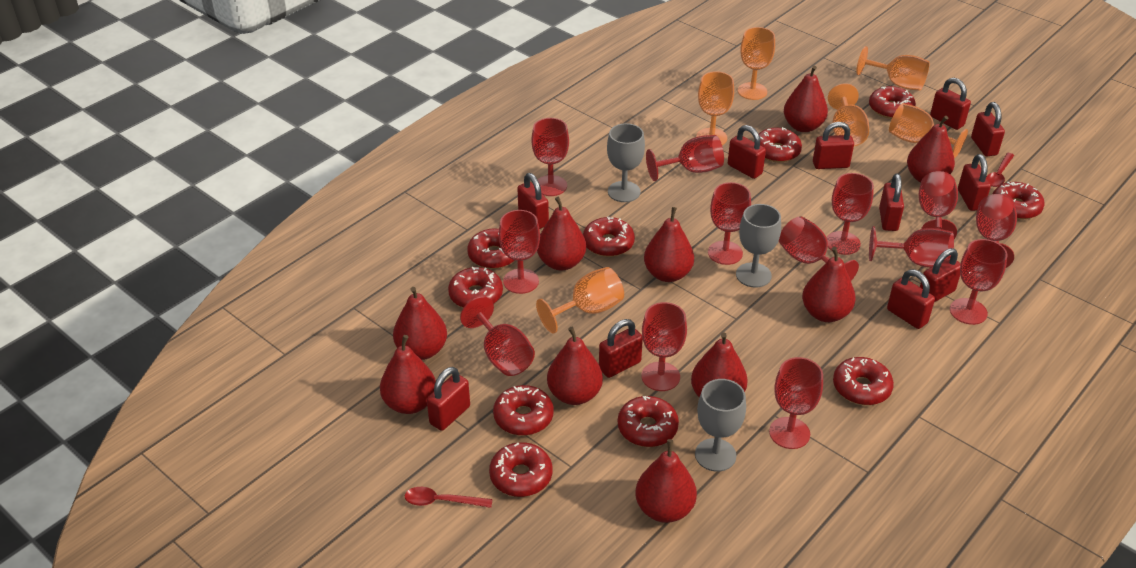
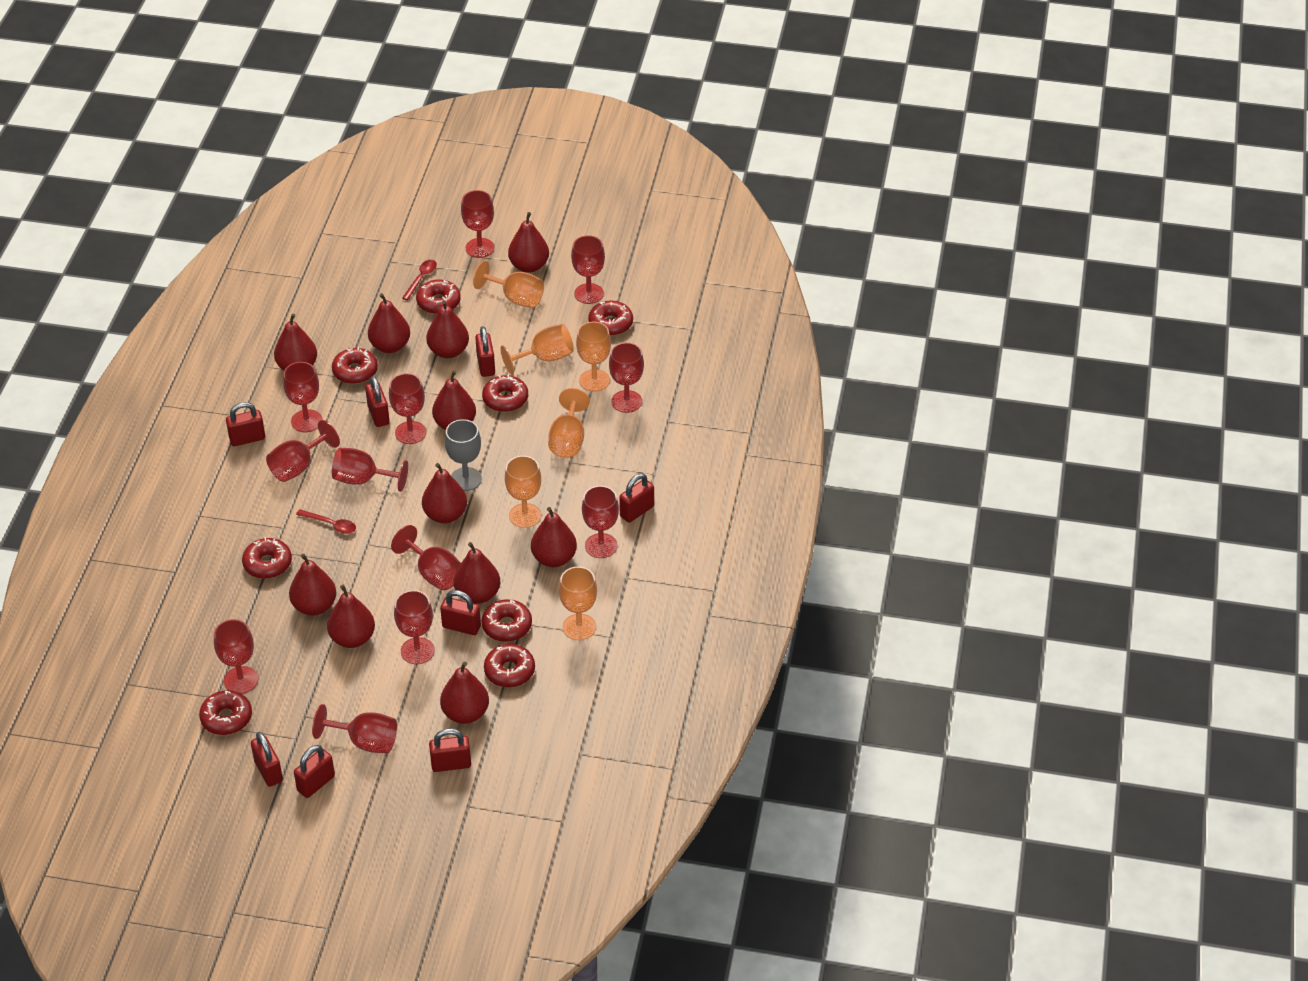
grey goblet: [607,123,645,202] [695,379,746,472] [736,204,781,288] = 3 -> [445,419,482,491] = 1
red donut: [448,267,503,308] [467,228,515,269] [489,442,553,497] [493,385,554,436] [583,217,635,257] [618,396,679,447] [754,127,802,162] [833,357,894,405] [869,86,916,119] [993,182,1044,220] = 10 -> [199,690,252,735] [242,538,292,579] [332,347,378,384] [416,279,461,314] [481,599,532,642] [482,375,528,412] [484,644,535,687] [588,300,633,336] = 8
red goblet: [460,296,535,376] [499,210,540,294] [532,118,569,196] [641,302,687,391] [646,135,724,181] [708,182,751,265] [769,357,823,449] [779,216,859,281] [826,173,874,255] [869,226,954,268] [919,171,958,239] [950,239,1007,325] [976,194,1017,268] = 13 -> [214,619,258,694] [266,420,340,482] [283,362,322,432] [312,704,397,753] [332,448,408,492] [389,373,426,444] [391,525,461,590] [394,590,434,664] [461,190,495,258] [571,235,605,304] [582,486,619,558] [609,342,644,413] = 12
red padlock: [427,367,470,431] [517,173,549,229] [599,319,643,378] [728,125,766,179] [813,122,854,169] [879,174,904,231] [887,270,935,329] [920,248,961,302] [930,78,971,130] [958,154,991,211] [971,102,1005,156] = 11 -> [226,402,265,446] [251,732,283,787] [294,745,335,798] [365,376,390,427] [429,728,471,772] [440,590,481,635] [475,326,495,377] [619,473,654,523] = 8
red pear: [380,335,436,414] [393,287,447,360] [537,197,586,270] [547,327,603,405] [635,439,697,523] [644,207,694,282] [691,332,748,398] [784,66,828,132] [802,247,856,322] [907,116,955,183] = 10 -> [274,314,317,370] [289,554,336,616] [327,585,375,648] [368,293,410,353] [422,463,467,524] [426,300,469,358] [432,370,476,430] [440,662,489,724] [454,542,500,604] [508,212,549,273] [531,507,577,567] = 11

